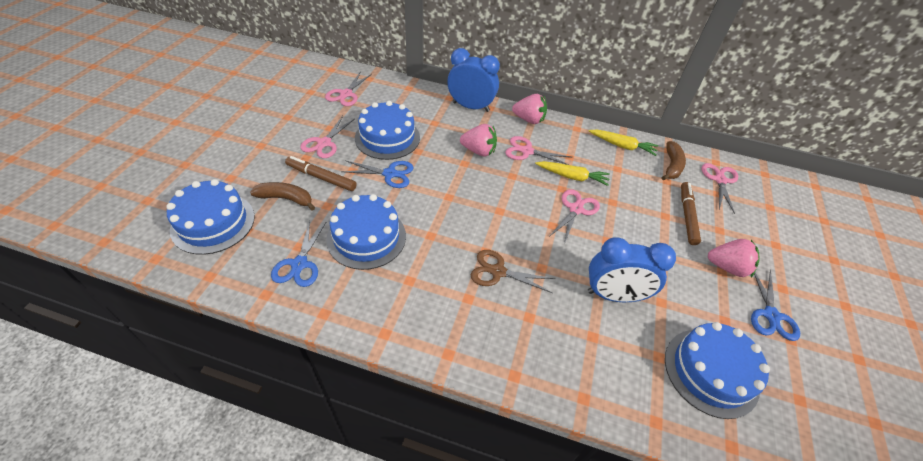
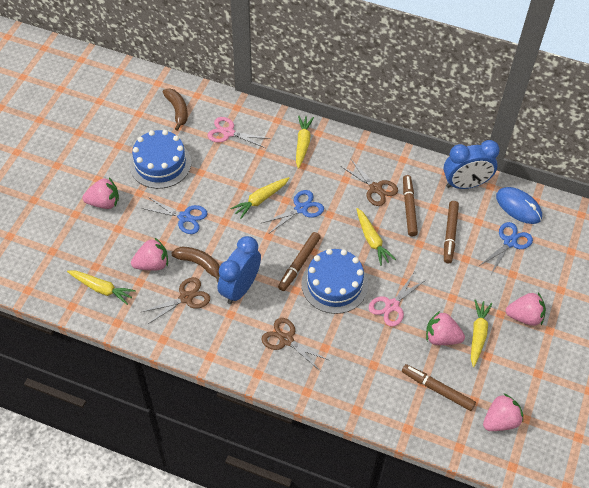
blue cake: [166,179,255,255] [326,194,406,270] [355,101,420,160] [665,322,770,419] = 4 -> [129,130,191,189] [301,249,368,314] = 2
blue mouse: none = 0 -> [496,187,542,224] = 1
brown marker: [285,156,357,191] [681,182,701,245] = 2 -> [278,232,321,291] [402,364,476,411] [403,175,418,236] [444,201,459,263] = 4
brown scissors: [471,250,555,293] = 1 -> [142,277,210,325] [261,318,330,372] [340,158,398,206] = 3
pink scissors: [300,116,355,158] [325,71,372,106] [505,136,571,165] [550,189,600,244] [701,163,738,214] = 5 -> [208,117,270,148] [369,273,427,327] = 2
pink strawberry: [460,124,497,156] [512,94,547,124] [708,239,759,277] = 3 -> [82,178,119,209] [131,238,168,270] [426,311,465,345] [483,393,523,431] [505,293,546,326] = 5
yellow carrot: [535,161,610,186] [589,130,658,156] = 2 -> [67,271,136,305] [230,177,289,219] [296,116,314,169] [356,208,396,266] [471,300,492,367] = 5

